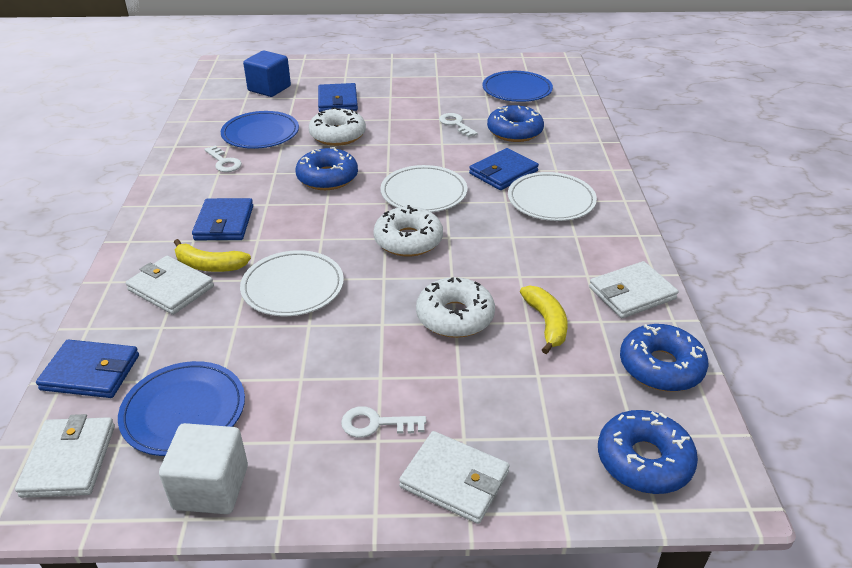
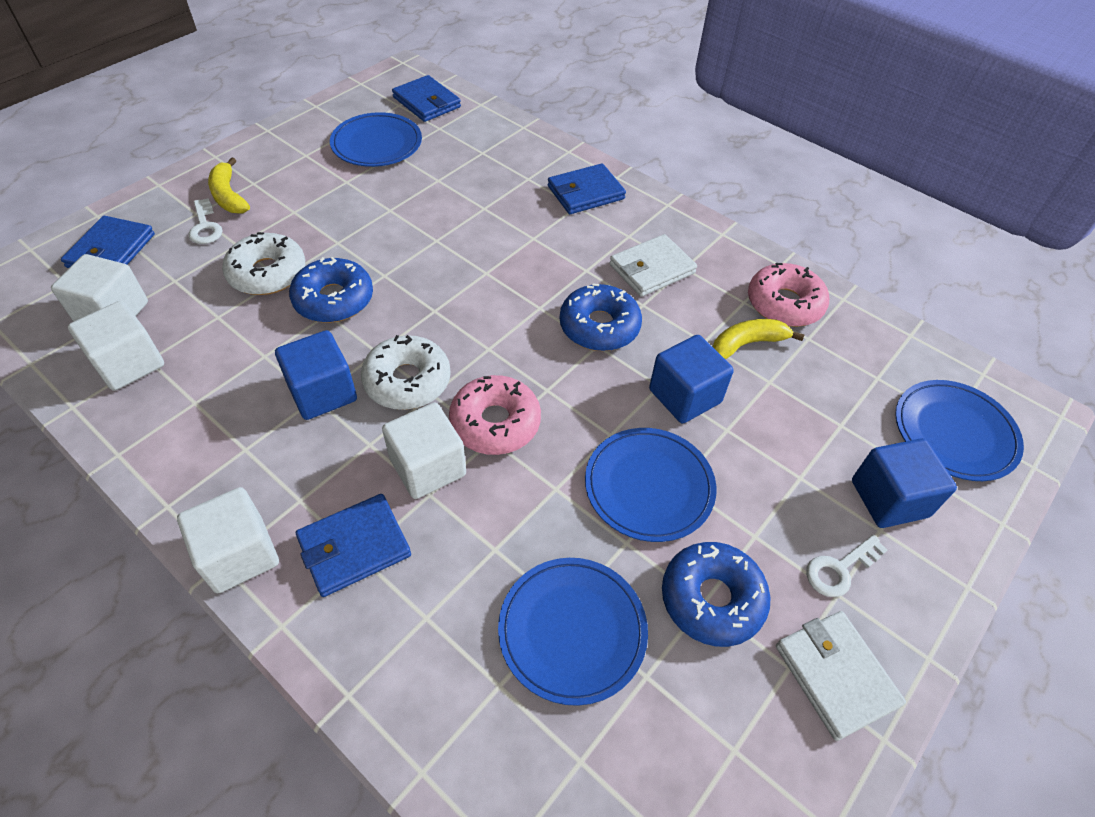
blue cube: [243,50,291,97] = 1 -> [275,330,357,420] [649,335,734,423] [852,438,957,528] = 3
blue donut: [296,147,358,190] [487,105,544,142] [598,410,698,494] [620,324,709,392] = 4 -> [289,257,373,323] [560,284,642,351] [662,542,771,647] = 3
blue plate: [118,361,245,456] [221,111,299,149] [482,71,553,102] = 3 -> [330,112,422,167] [498,558,648,706] [585,428,716,542] [895,380,1024,481] = 4
pink donut: none = 0 -> [449,375,541,455] [748,263,829,327] = 2
white cube: [159,423,248,514] = 1 -> [51,254,148,322] [68,301,164,391] [177,487,279,593] [382,402,466,499] = 4
white donut: [309,107,366,146] [373,205,443,256] [416,277,495,338] = 3 -> [222,232,305,295] [361,335,451,410] = 2
white key: [204,146,242,172] [341,406,426,438] [439,113,478,137] = 3 -> [189,198,223,244] [806,535,888,597] = 2
white plate: [240,250,344,316] [380,165,467,213] [508,172,597,221] = 3 -> none = 0
white wallet: [15,414,115,498] [126,256,214,315] [399,431,510,524] [589,261,678,318] = 4 -> [610,234,697,297] [776,611,906,741] = 2

